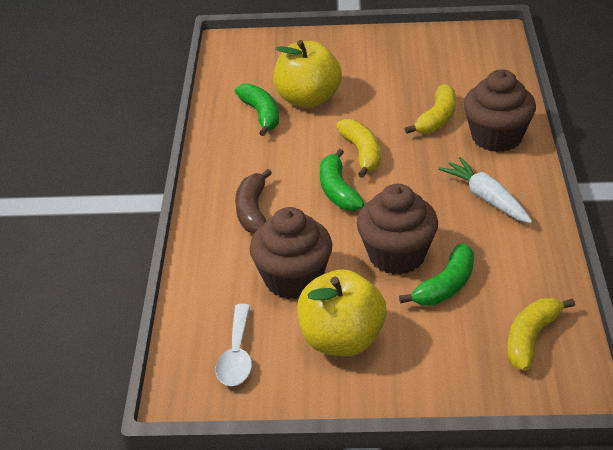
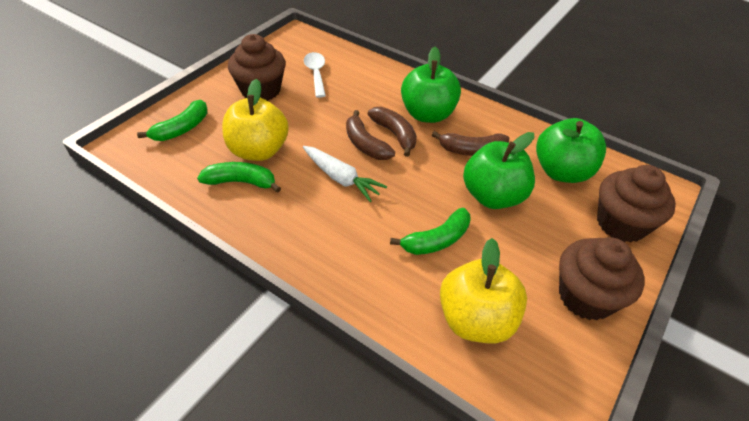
brown banana: [235,169,272,234] = 1 -> [346,110,395,160] [368,107,417,157] [432,131,509,156] = 3
green apple: none = 0 -> [401,47,461,123] [463,132,535,209] [536,118,606,183] = 3
yellow banana: [336,119,380,178] [405,84,456,134] [507,298,575,371] = 3 -> none = 0

